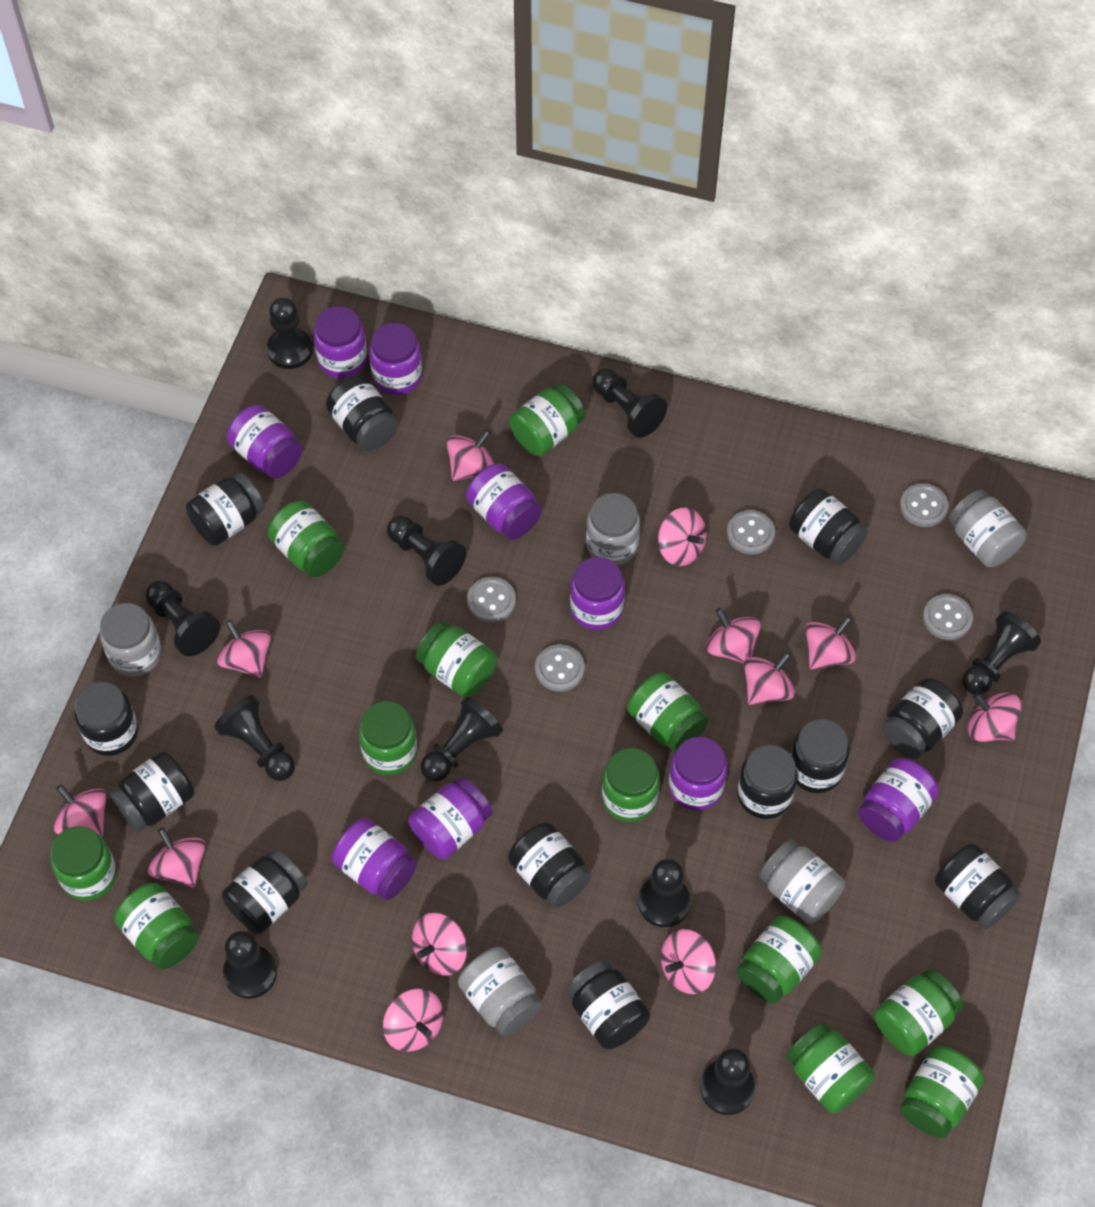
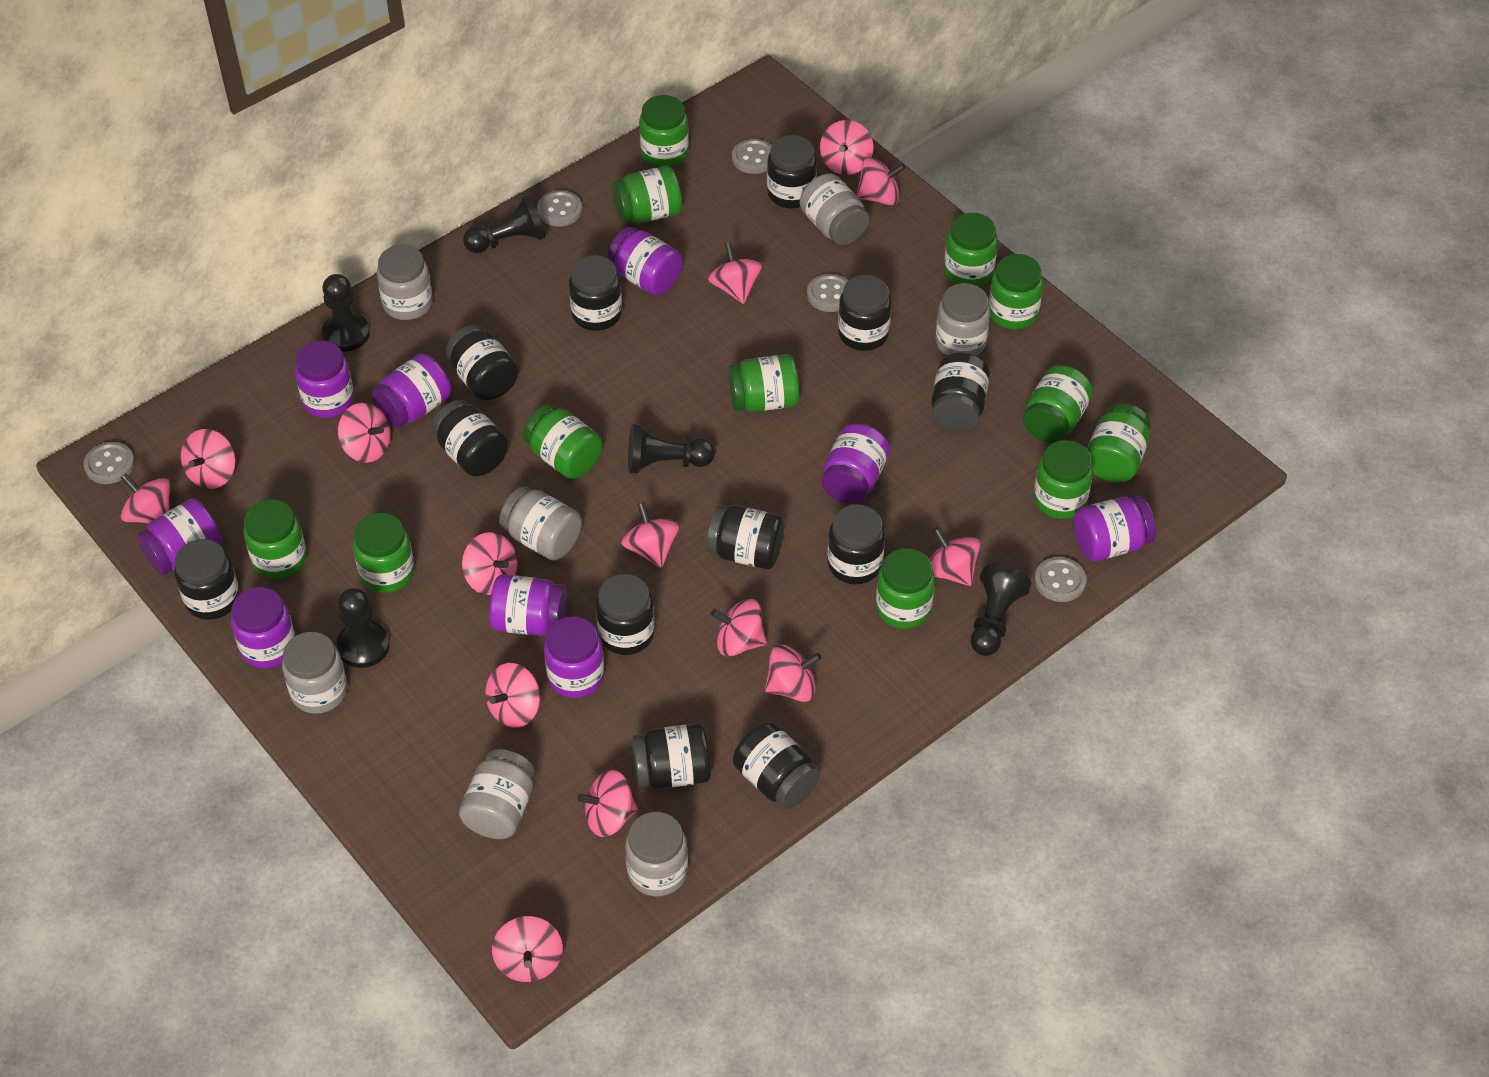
black pawn: [146,581,220,656] [214,695,295,781] [223,931,277,999] [267,298,313,369] [387,515,466,586] [421,696,503,782] [592,369,667,438] [638,859,691,927] [700,1048,755,1115] [963,611,1041,695] = 10 -> [322,274,370,352] [336,588,390,668] [463,195,546,253] [628,424,715,473] [971,564,1032,656] = 5
grey jar: [100,603,162,677] [458,947,542,1036] [586,493,640,566] [759,839,845,924] [949,490,1027,567] = 5 -> [282,632,347,714] [377,245,433,320] [459,749,535,839] [499,486,582,560] [625,812,688,896] [800,173,869,245] [936,283,990,356] = 7
pink spinning top: [54,784,106,838] [148,827,206,888] [217,620,271,678] [383,989,443,1052] [412,913,467,976] [446,429,495,481] [658,507,706,566] [661,929,716,994] [706,608,761,663] [743,652,795,705] [805,616,856,670] [968,692,1021,742] = 12 -> [121,474,170,524] [181,429,236,489] [338,403,391,463] [462,532,518,595] [485,663,540,728] [492,916,563,982] [577,770,638,837] [621,502,680,568] [708,243,763,304] [711,599,767,656] [765,645,821,702] [820,120,873,175] [856,157,906,205] [929,527,981,586] = 14

